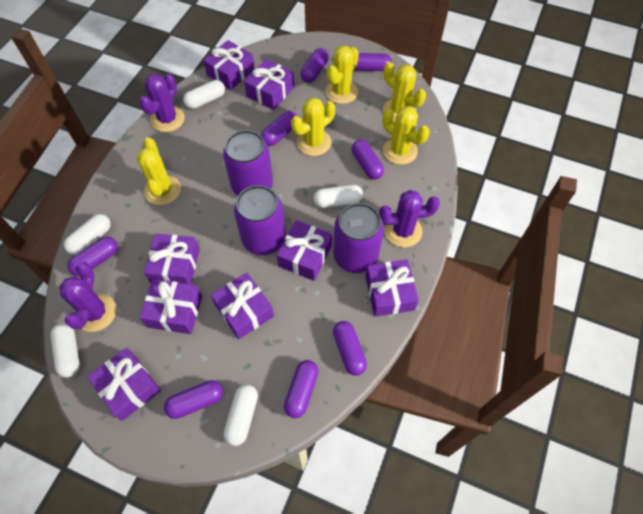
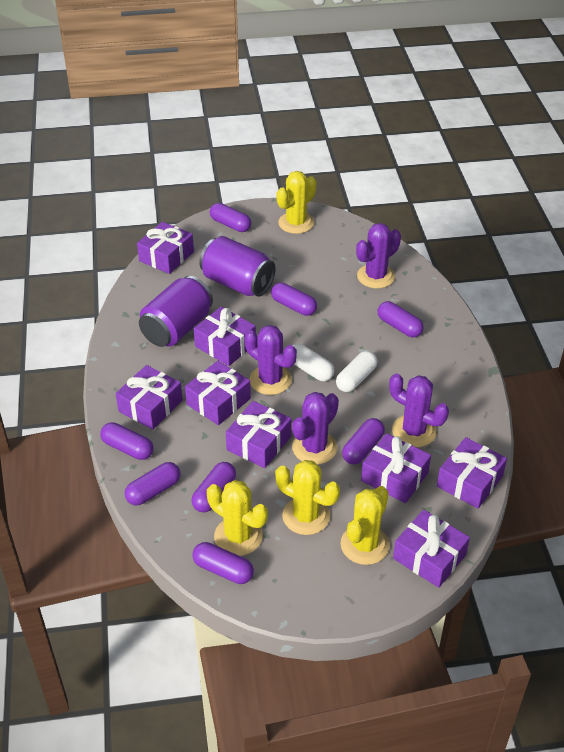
purple cactus: [59,262,116,332] [139,73,185,132] [379,190,440,247] = 3 -> [245,325,297,395] [292,392,339,465] [356,223,401,288] [389,373,449,447] = 4
purple can: [223,130,273,196] [234,185,286,255] [333,203,384,273] = 3 -> [139,276,213,347] [199,236,276,297] = 2
white capsule: [51,323,80,378] [64,214,111,255] [183,80,225,109] [224,384,258,446] [314,185,363,208] = 5 -> [293,344,335,381] [336,351,377,392] = 2
yellow cactus: [137,137,181,205] [291,98,335,156] [326,45,359,104] [382,106,430,165] [383,62,426,122] = 5 -> [207,480,268,556] [275,460,340,535] [277,171,316,234] [341,486,390,565] = 4

